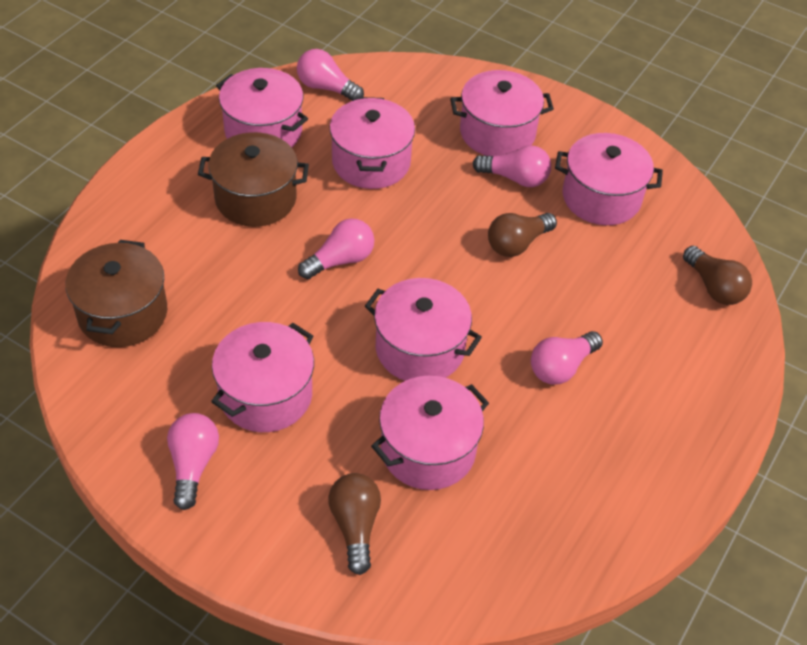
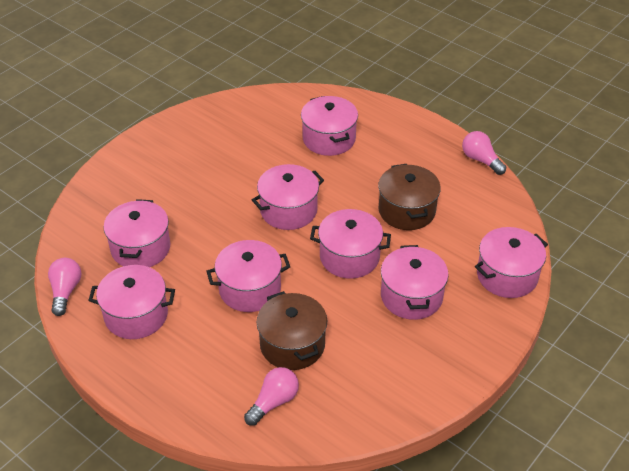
brown light bulb: [328,473,381,575] [488,213,557,257] [683,246,752,305] = 3 -> none = 0
pink light bulb: [167,413,219,510] [297,49,364,101] [298,219,374,279] [472,145,551,187] [531,331,603,385] = 5 -> [48,258,81,316] [244,367,299,426] [462,131,506,175] = 3
pink pot: [211,322,314,432] [216,68,308,147] [329,97,415,189] [365,278,482,381] [371,376,489,490] [450,70,554,156] [555,133,663,225] = 7 -> [88,265,175,339] [104,199,171,267] [206,240,290,312] [252,164,324,230] [301,96,358,156] [310,209,391,279] [381,245,449,320] [475,227,548,298] = 8

